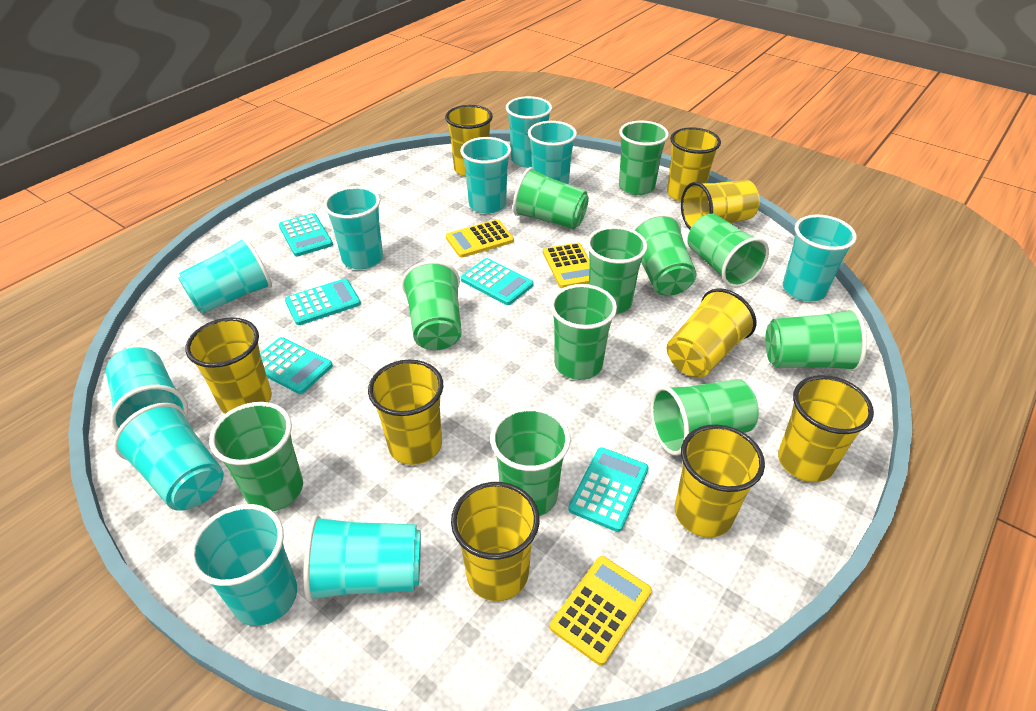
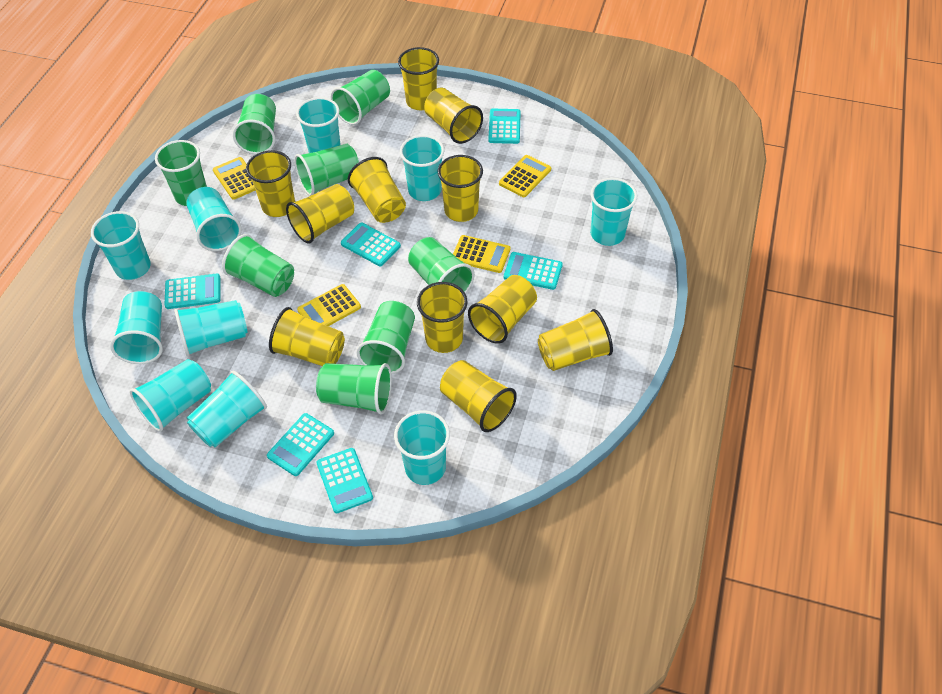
green cup: [209,402,303,511] [402,261,462,350] [490,407,571,516] [513,167,589,230] [550,284,617,380] [587,226,647,314] [619,121,669,195] [632,214,696,296] [650,379,759,456] [687,214,769,288] [765,308,867,371] = 11 -> [155,140,207,206] [222,234,294,297] [233,94,276,154] [295,144,359,196] [316,363,392,414] [331,70,390,125] [356,301,415,374] [408,237,475,294] = 8
turquoise calculator: [260,337,333,394] [279,213,333,256] [285,278,361,325] [461,258,533,305] [568,447,649,532] = 5 -> [165,273,221,309] [267,413,334,476] [316,448,373,513] [341,223,401,266] [488,109,521,144] [504,252,563,290] = 6
yellow calculator: [446,219,514,258] [543,243,590,288] [550,556,652,666] = 3 -> [213,157,256,200] [297,284,361,326] [453,235,510,273] [499,155,551,197] = 4
yellow cup: [185,318,272,414] [368,360,444,465] [445,105,493,177] [451,482,540,601] [667,127,721,202] [667,288,757,378] [675,425,765,538] [681,180,760,229] [778,375,874,482] = 9 -> [246,150,295,217] [269,307,345,366] [286,184,354,243] [348,157,406,223] [398,47,439,110] [417,282,467,353] [424,88,483,144] [438,155,483,222] [440,360,517,432] [468,275,537,344] [538,309,613,371] = 11

